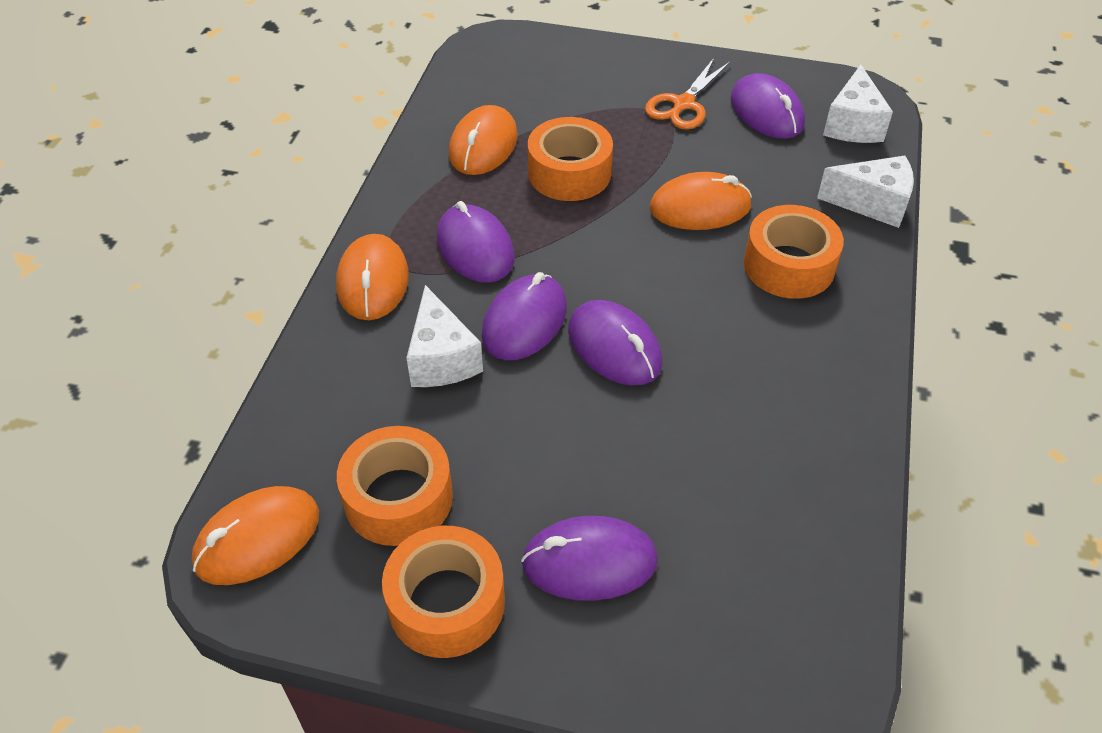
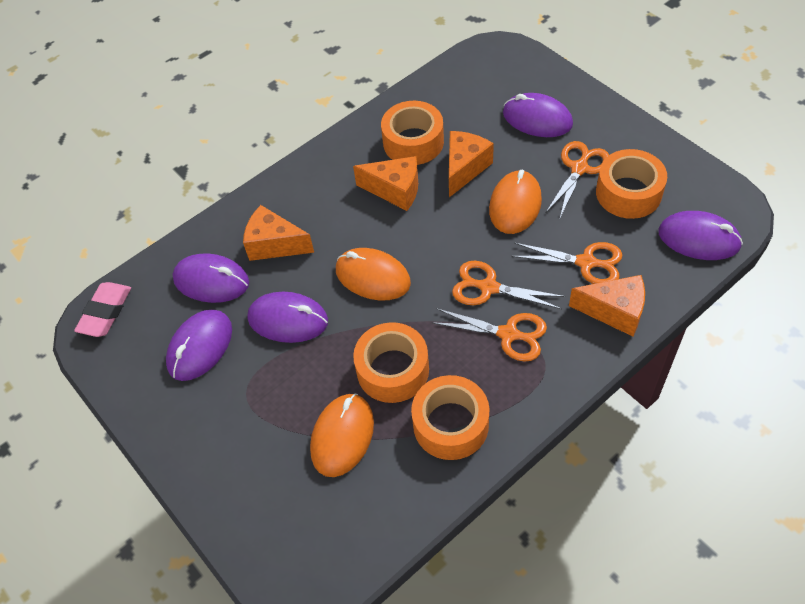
orange cheese: none = 0 -> [243,205,314,261] [353,156,418,211] [449,131,494,197] [569,275,645,336] = 4
orange mouse: [192,486,319,585] [336,234,409,320] [449,105,518,175] [650,172,752,230] = 4 -> [310,394,374,477] [336,248,411,301] [489,170,542,234] = 3
orange scissors: [645,58,730,130] = 1 -> [431,308,547,362] [452,261,565,309] [511,242,622,284] [546,141,609,218] = 4
pink eraser: none = 0 -> [74,282,131,337] = 1
white cheese: [406,285,483,387] [817,156,914,228] [823,65,893,143] = 3 -> none = 0

